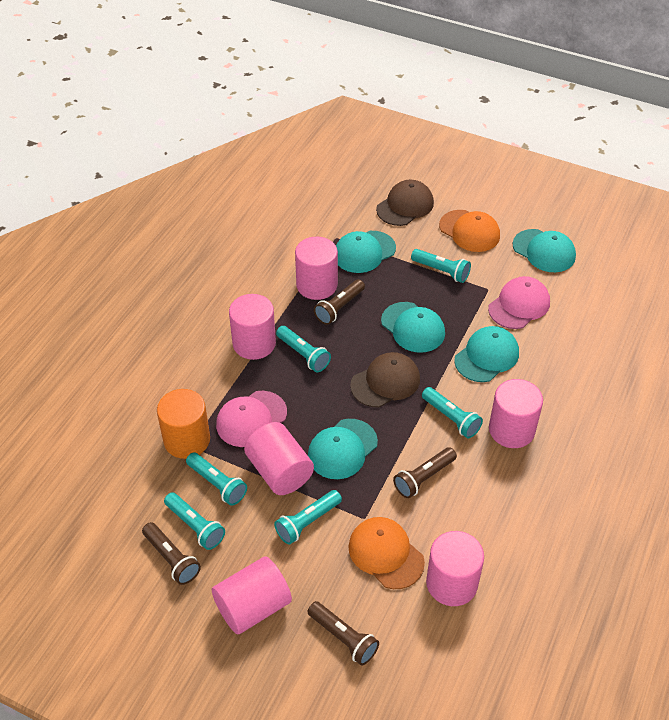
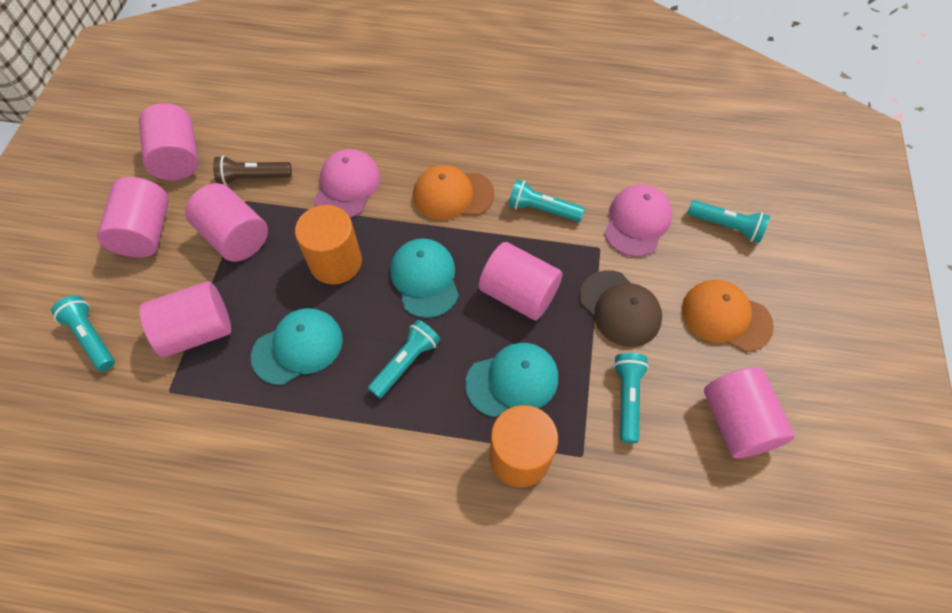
brown cap: [350,352,420,407] [376,180,434,226] = 2 -> [579,270,662,347] = 1
brown flashlight: [142,522,201,585] [307,601,379,666] [314,279,365,325] [393,447,457,498] = 4 -> [213,156,292,185] = 1
orange cylinder: [157,389,210,459] = 1 -> [295,205,362,285] [490,405,558,488] = 2
turquoise cap: [308,419,378,479] [336,231,396,273] [381,302,445,353] [454,326,519,382] [513,229,576,272] = 5 -> [251,308,343,385] [390,238,459,318] [465,343,558,417] = 3
turquoise flashlight: [164,492,225,550] [186,452,247,506] [274,490,342,544] [276,326,331,372] [411,249,471,283] [422,387,483,438] = 6 -> [51,295,115,371] [368,320,440,398] [508,179,585,222] [614,353,649,443] [687,200,770,243] = 5

